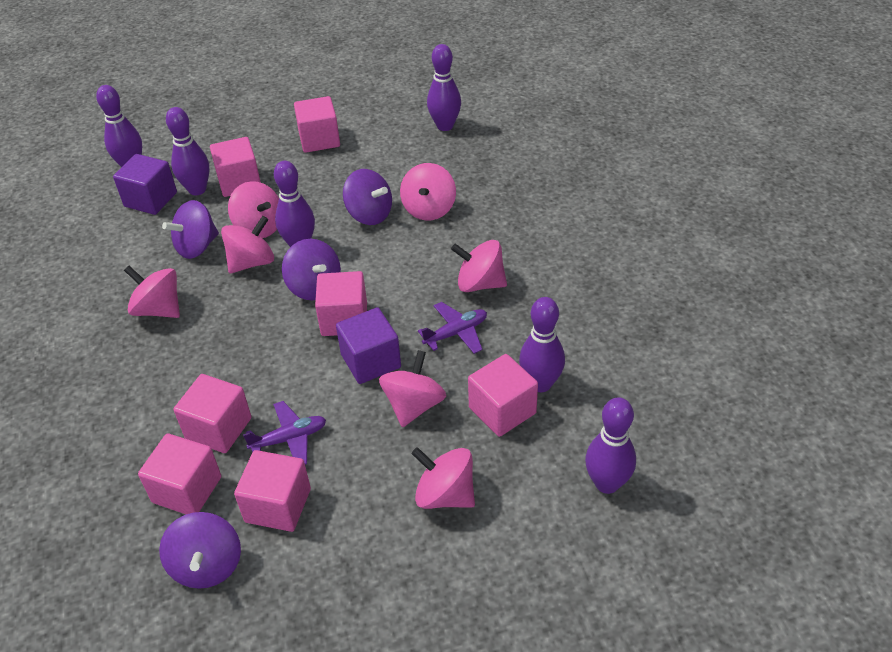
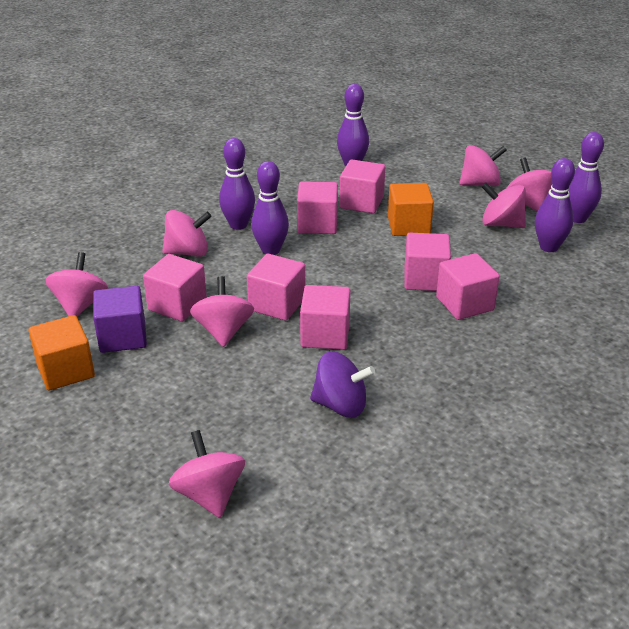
orange cube: none = 0 -> [29,315,95,391] [388,183,434,236] = 2
purple bowling pin: [96,85,142,167] [166,107,209,195] [274,161,315,247] [427,44,461,131] [519,297,565,392] [585,397,636,494] = 6 -> [219,138,255,230] [251,161,289,255] [337,84,369,167] [535,158,575,252] [569,132,604,223] = 5
purple cube: [113,154,177,215] [336,307,401,384] = 2 -> [93,286,147,353] = 1
purple plane: [243,401,326,465] [418,302,487,354] = 2 -> none = 0
purple spinning top: [159,512,241,589] [162,200,219,259] [282,239,341,300] [343,169,392,225] = 4 -> [310,351,375,418] = 1

